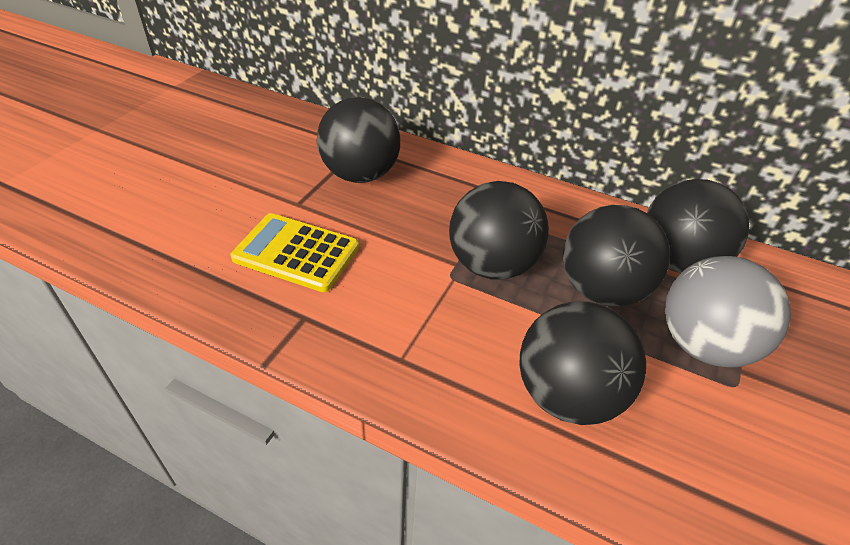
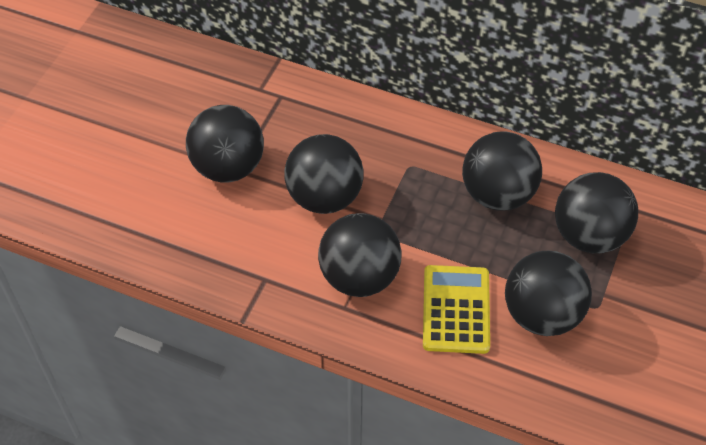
black ball: [317,97,400,183] [449,181,549,279] [519,301,646,425] [563,205,670,307] [647,179,749,273] = 5 -> [186,105,264,182] [284,134,363,214] [318,213,401,297] [462,132,542,211] [505,251,592,336] [555,172,638,253] = 6
grey ball: [665,256,791,367] = 1 -> none = 0

